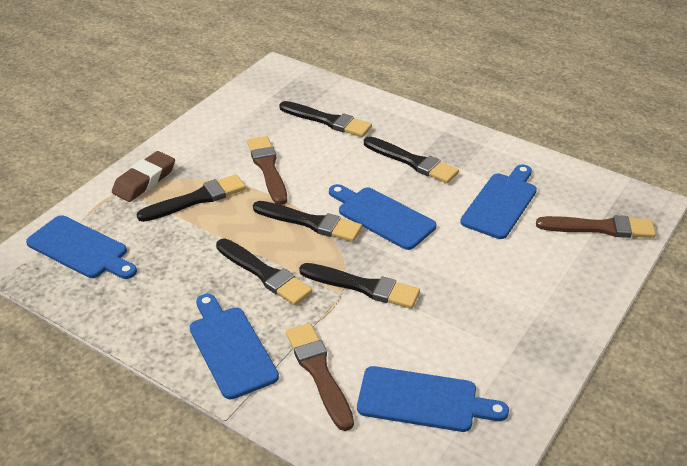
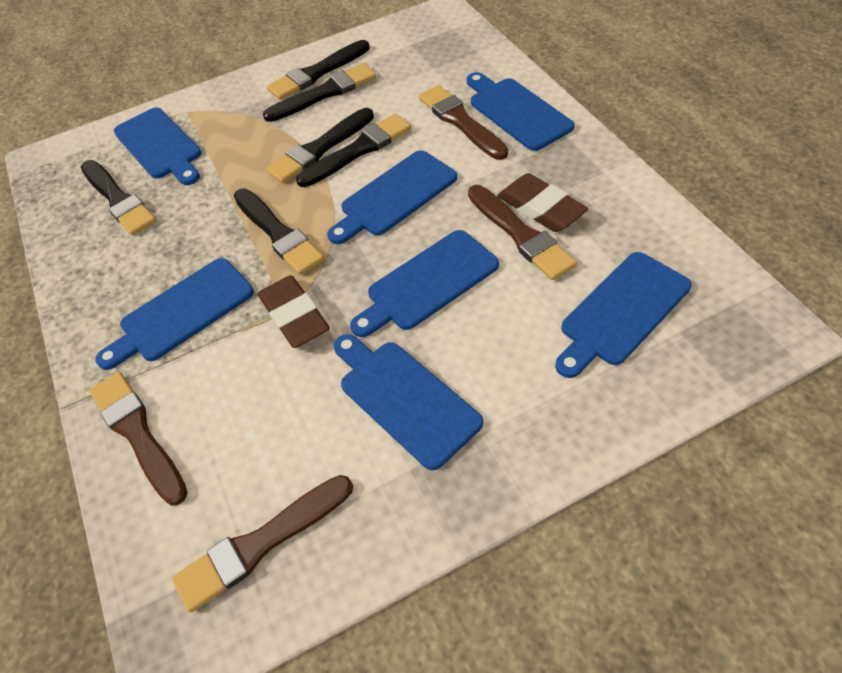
blue cutting board: [26,215,137,279] [190,294,279,399] [329,184,436,250] [357,366,509,432] [460,164,537,239] = 5 -> [95,258,254,370] [114,108,201,185] [327,150,457,244] [334,334,483,470] [350,230,499,337] [467,72,574,151] [555,252,691,378] = 7
brown brush: [247,136,287,205] [286,323,354,431] [536,215,656,238] = 3 -> [89,372,188,506] [172,475,353,612] [419,85,508,160] [468,185,577,280] = 4
brown eraser: [112,151,175,202] = 1 -> [258,275,330,348] [498,173,588,232] = 2

